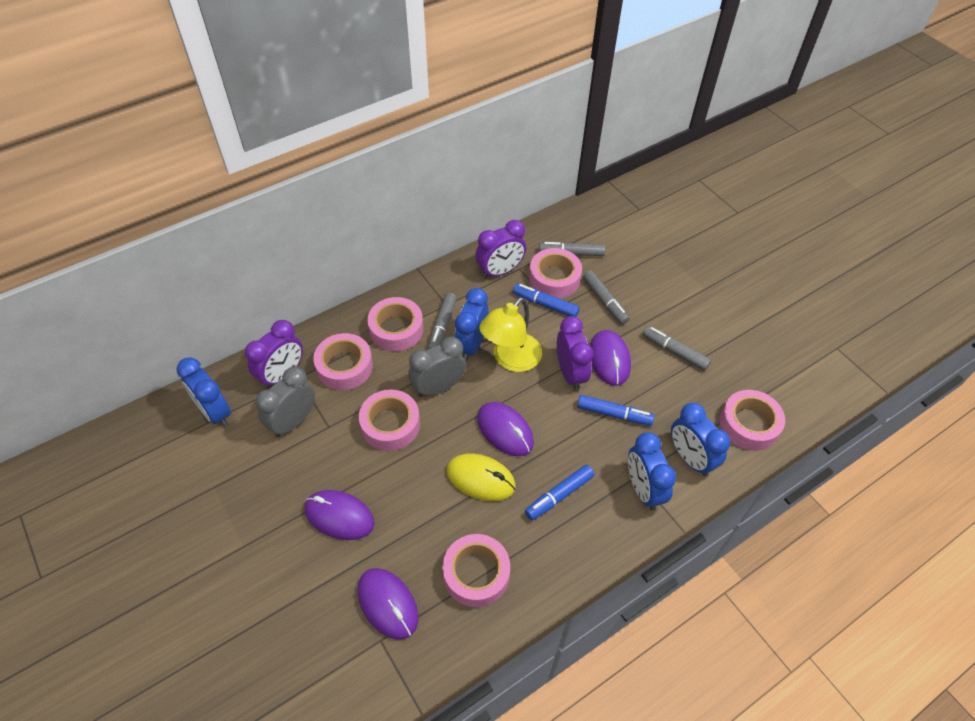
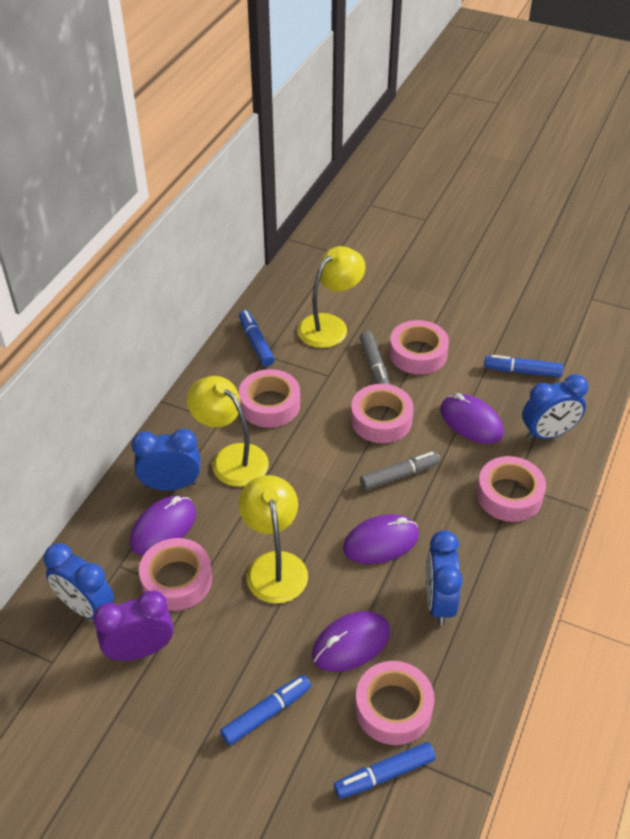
blue marker: [513,284,580,317] [525,465,595,520] [577,395,655,426] = 3 -> [220,675,311,745] [239,310,275,367] [334,742,436,799] [484,355,563,377] = 4
grey clock: [255,367,315,437] [409,337,466,397] = 2 -> none = 0
grey marker: [428,293,457,349] [539,242,605,256] [583,270,630,324] [643,326,711,371] = 4 -> [360,331,390,385] [360,451,440,490] = 2
purple clock: [245,320,303,389] [476,220,526,279] [557,316,593,391] = 3 -> [93,590,173,661] = 1
yellow lamp: [479,297,542,372] = 1 -> [187,376,269,487] [238,475,308,604] [297,246,365,348] = 3
yellow mouse: [446,453,516,501] = 1 -> none = 0

